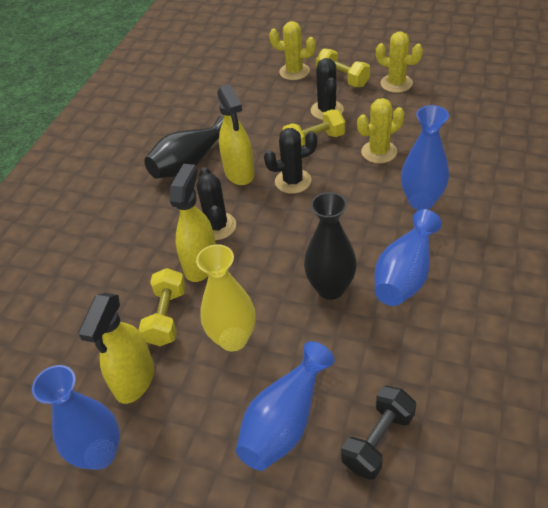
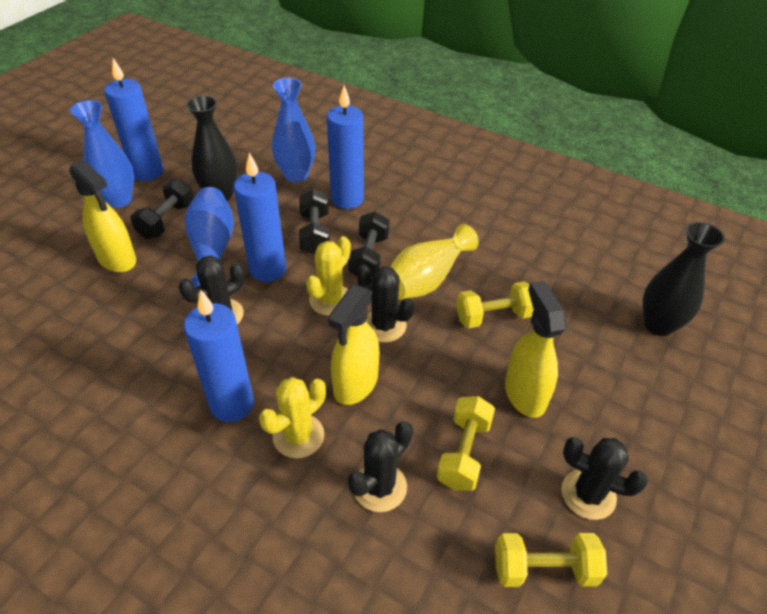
black cactus: [197,167,236,240] [264,128,317,194] [311,58,344,120] = 3 -> [179,255,245,325] [348,421,413,512] [357,265,414,342] [561,437,648,520] = 4
black dumbbell: [341,386,416,480] = 1 -> [130,179,194,239] [299,189,330,254] [348,212,390,277] = 3
blue candle: none = 0 -> [104,58,163,181] [184,290,254,422] [234,152,286,282] [327,85,364,209] = 4
blue vase: [32,365,120,470] [236,341,334,471] [374,209,442,306] [401,105,449,210] = 4 -> [70,100,134,208] [185,187,234,288] [272,78,315,182] = 3
yellow cactus: [269,21,316,80] [357,98,404,163] [376,32,423,93] = 3 -> [259,377,326,458] [306,236,351,316] = 2

